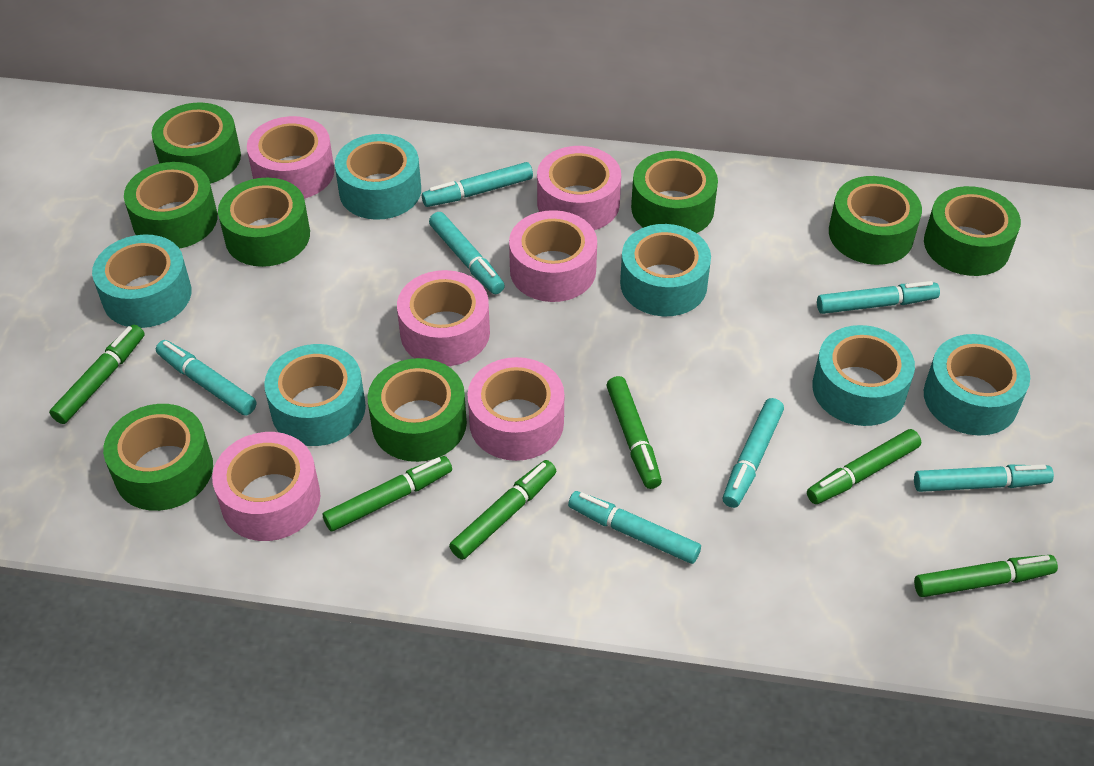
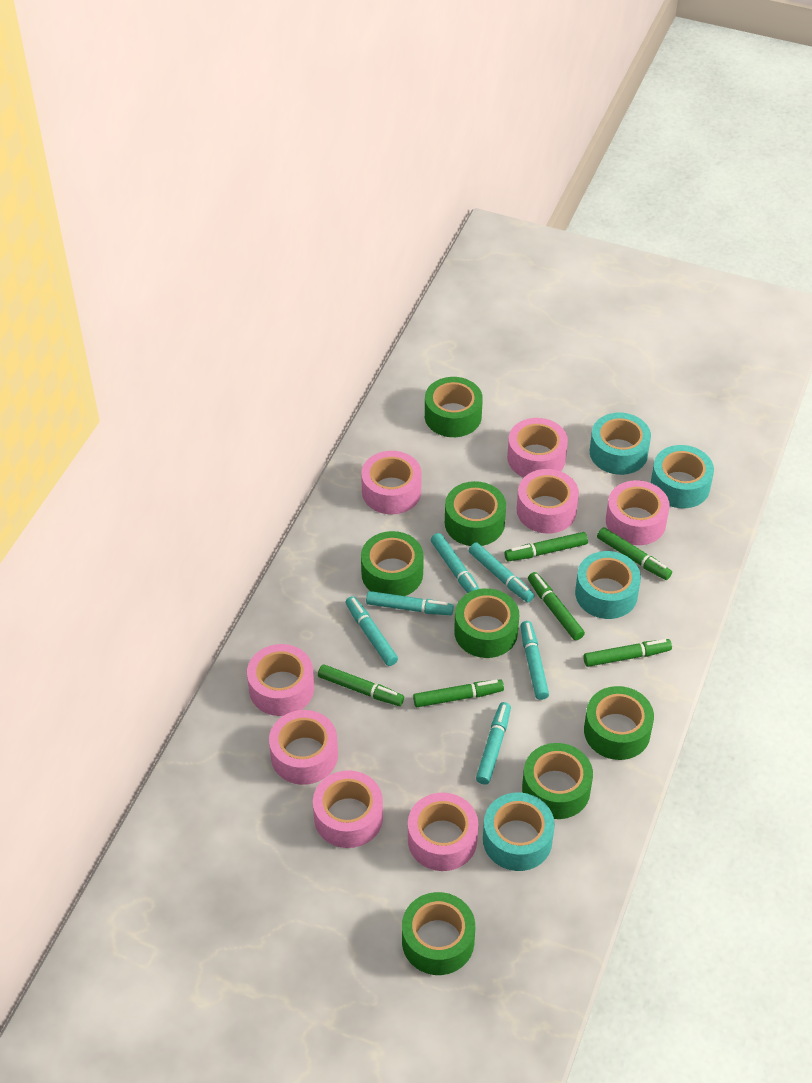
green tape: [103,404,213,511] [124,162,218,249] [152,102,241,184] [218,178,310,267] [368,358,467,462] [631,151,718,233] [829,176,922,265] [924,186,1021,276] = 8 -> [361,531,424,596] [402,892,475,975] [425,377,483,437] [445,481,506,546] [454,588,519,658] [522,743,593,819] [584,686,654,760] = 7
pink tape: [212,432,321,541] [247,116,335,199] [397,270,490,366] [467,357,564,461] [509,210,597,302] [537,146,621,230] = 6 -> [247,644,314,716] [269,710,338,785] [313,770,383,848] [361,451,422,514] [408,793,478,871] [507,418,568,477] [517,469,579,533] [606,480,670,545] = 8
turquoise marker: [156,340,257,416] [422,162,533,207] [429,212,505,294] [568,491,701,564] [723,398,784,508] [817,281,940,314] [914,464,1054,492] = 7 -> [346,596,398,666] [366,591,454,615] [431,533,480,593] [469,542,535,603] [476,702,511,785] [520,621,549,700] = 6
turquoise tape: [92,234,192,328] [264,344,366,446] [335,134,421,220] [620,224,711,316] [812,325,915,426] [924,334,1030,436] = 6 -> [483,793,555,871] [575,551,641,619] [590,413,651,475] [651,445,714,508] = 4

